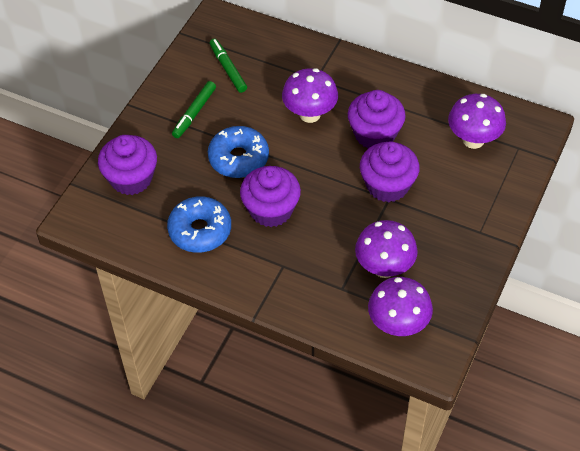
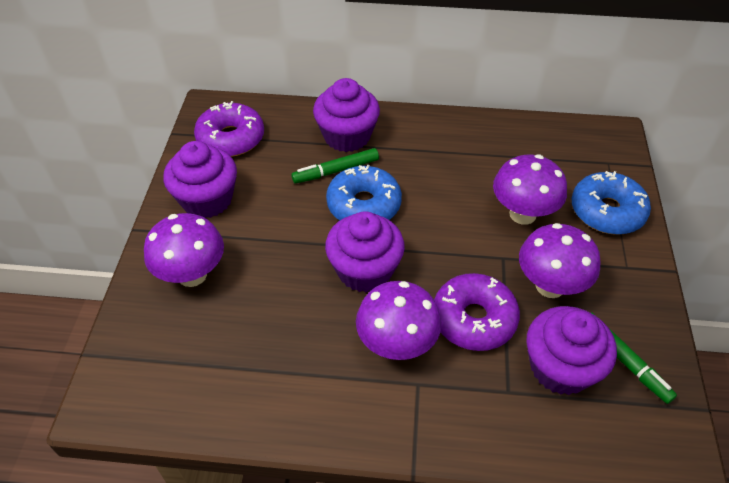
purple donut: none = 0 -> [194,101,264,157] [434,273,520,351] = 2

